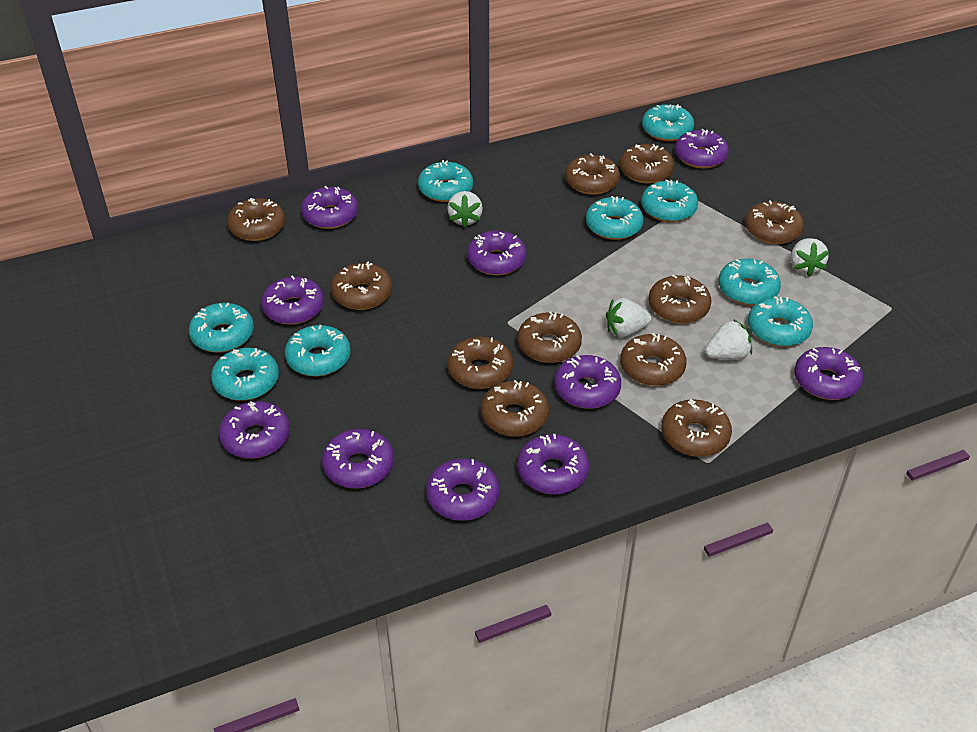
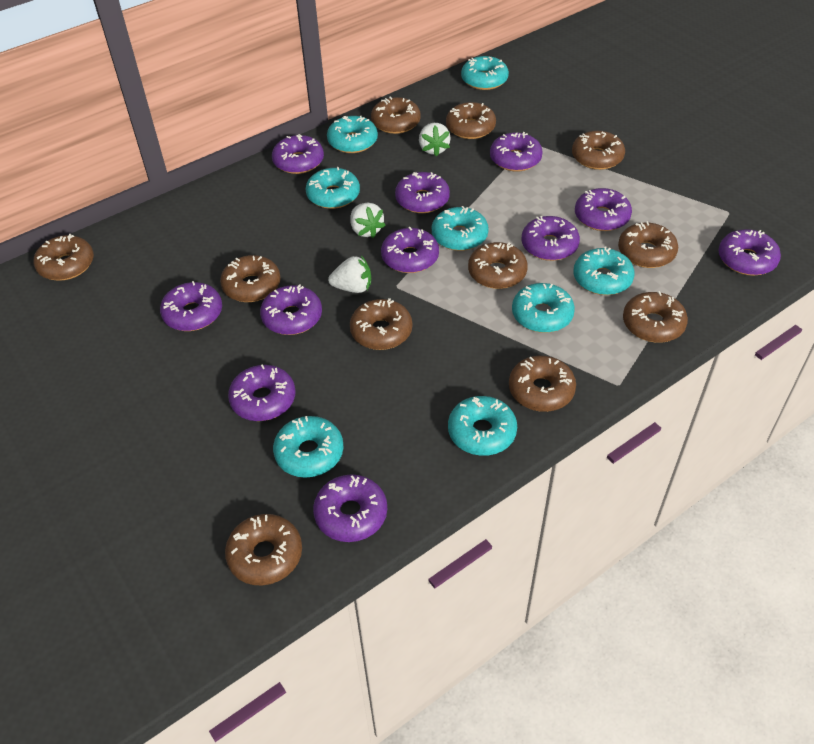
purple donut: [219,401,290,459] [261,275,324,325] [301,186,358,229] [322,429,394,489] [426,458,499,521] [467,231,527,275] [517,434,589,494] [554,355,621,409] [675,129,729,168] [794,347,863,400] = 10 -> [160,281,222,331] [228,364,296,421] [260,284,322,335] [272,134,324,174] [313,474,387,542] [381,227,439,273] [395,172,450,213] [490,132,543,172] [521,216,580,261] [575,188,632,231] [719,229,781,276] = 11
turquoise donut: [188,303,254,353] [211,348,279,401] [285,325,351,376] [418,160,473,202] [586,196,644,240] [641,179,698,222] [642,104,694,141] [718,259,781,305] [748,296,813,347] = 9 -> [273,416,343,478] [306,167,360,209] [327,116,378,153] [432,206,489,251] [448,396,517,456] [461,56,509,90] [512,283,575,333] [573,246,635,295] = 8
white strawberry: [447,191,483,228] [606,298,651,337] [705,319,752,360] [791,238,829,277] = 4 -> [328,256,371,293] [350,203,386,238] [419,123,451,157] = 3

